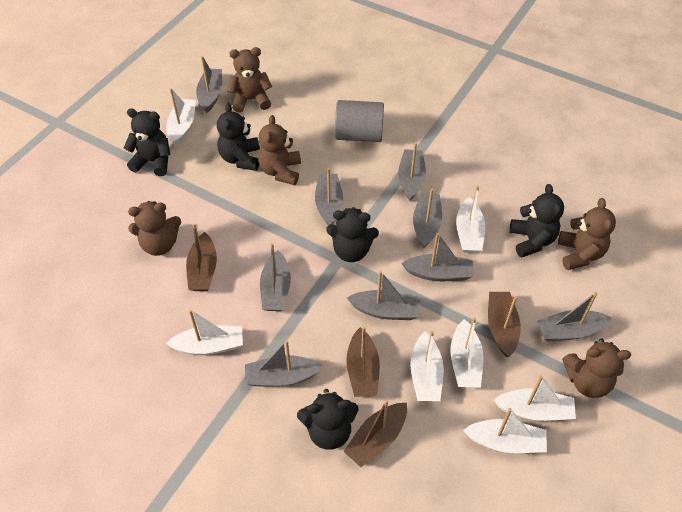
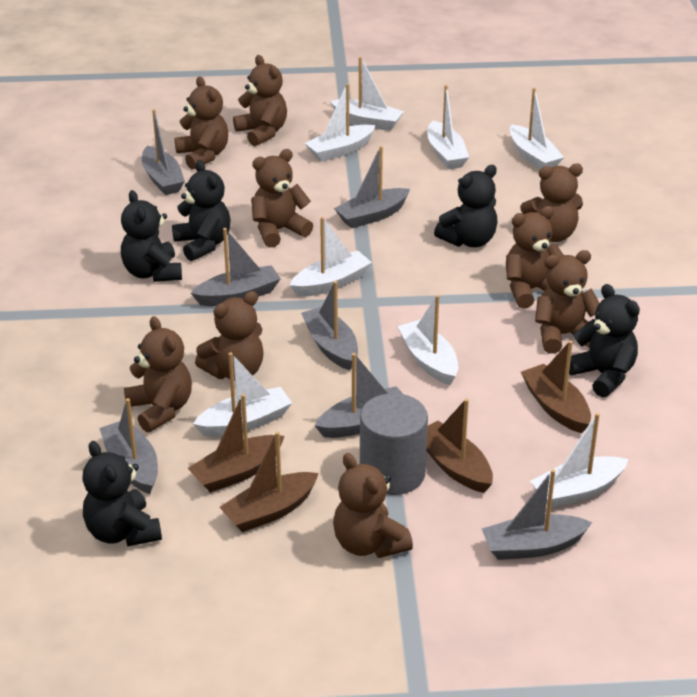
brown teddy bear: [128,201,181,256] [227,47,272,113] [258,115,301,185] [558,198,616,270] [562,338,631,398] = 5 -> [124,316,192,432] [175,76,228,170] [195,291,264,381] [233,55,287,146] [251,149,313,247] [333,453,413,558] [506,206,563,308] [520,164,583,242] [535,250,599,354] = 9
grey boat: [196,56,222,113] [245,340,323,387] [260,243,291,311] [315,168,343,225] [347,271,421,320] [398,142,426,201] [401,233,473,281] [413,189,442,248] [537,292,612,341] = 9 -> [99,398,158,494] [142,109,185,195] [191,228,281,306] [301,281,358,370] [315,353,403,438] [334,146,410,228] [482,469,592,560] = 7
white boat: [166,88,196,146] [166,309,243,355] [410,331,444,401] [450,317,484,388] [456,186,485,253] [463,408,547,453] [494,375,576,421] = 7 -> [193,352,292,437] [290,217,372,297] [305,83,376,162] [330,57,404,131] [397,295,458,385] [427,85,469,169] [510,88,564,169] [530,413,628,508] = 8

